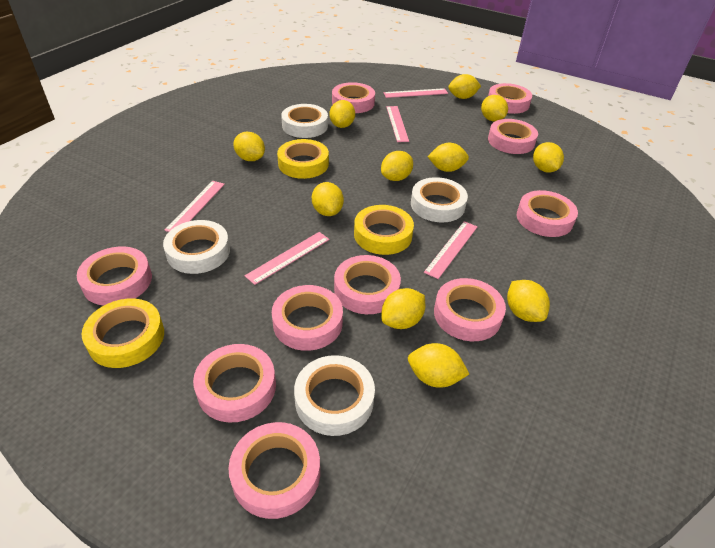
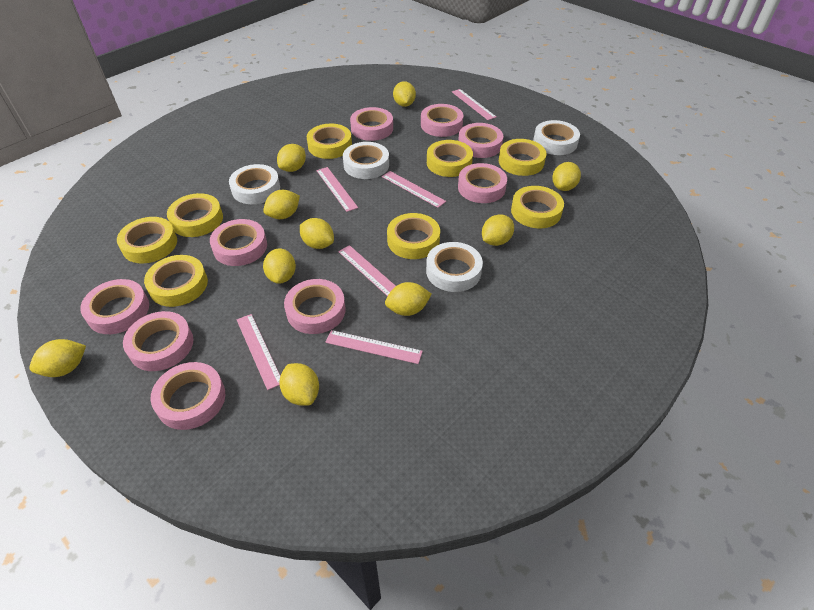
pink ruler: [165,181,225,232] [245,232,330,285] [383,88,448,98] [386,106,409,142] [424,221,477,279] = 5 -> [237,314,280,390] [317,167,358,212] [325,330,423,364] [338,245,396,296] [382,171,446,208] [452,89,496,120] = 6
pink tape: [77,247,152,306] [193,344,276,423] [228,422,320,519] [272,285,343,351] [332,82,375,113] [334,255,401,314] [434,278,506,341] [488,83,532,114] [488,119,538,154] [517,190,578,237] = 10 -> [80,279,149,334] [123,311,193,371] [151,362,225,430] [210,219,267,266] [284,279,346,334] [350,107,393,141] [421,104,463,137] [458,123,503,158] [458,163,507,203] = 9
yellow lemon: [233,132,265,161] [312,182,344,216] [330,100,355,128] [381,151,413,181] [381,288,425,329] [408,343,469,388] [427,143,469,172] [448,74,481,99] [481,95,508,122] [507,280,550,322] [533,142,564,173] = 11 -> [29,339,86,377] [263,190,300,219] [263,248,296,284] [277,144,306,172] [279,363,319,406] [300,218,334,249] [385,282,432,316] [393,81,416,107] [482,214,514,246] [552,162,581,191] = 10
yellow tape: [81,298,164,368] [277,139,329,179] [354,205,414,255] = 3 -> [117,217,177,264] [144,255,208,307] [167,193,223,237] [307,124,352,159] [387,213,440,259] [427,140,473,177] [499,139,546,176] [511,186,564,228] = 8

